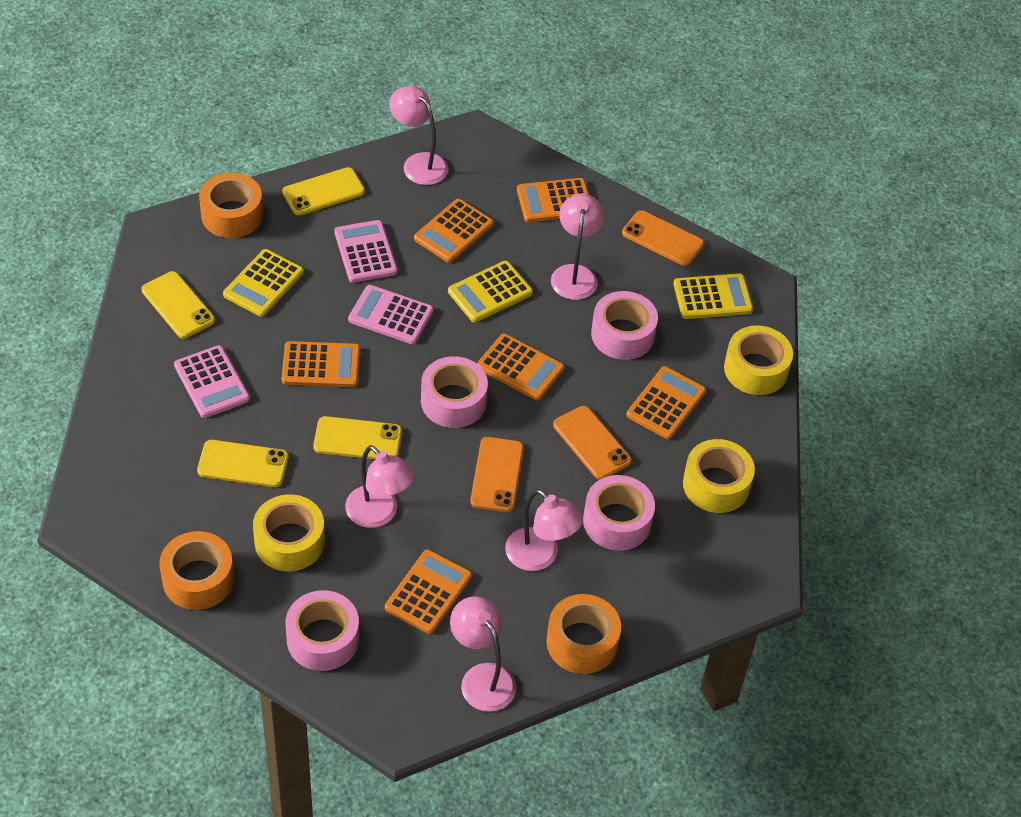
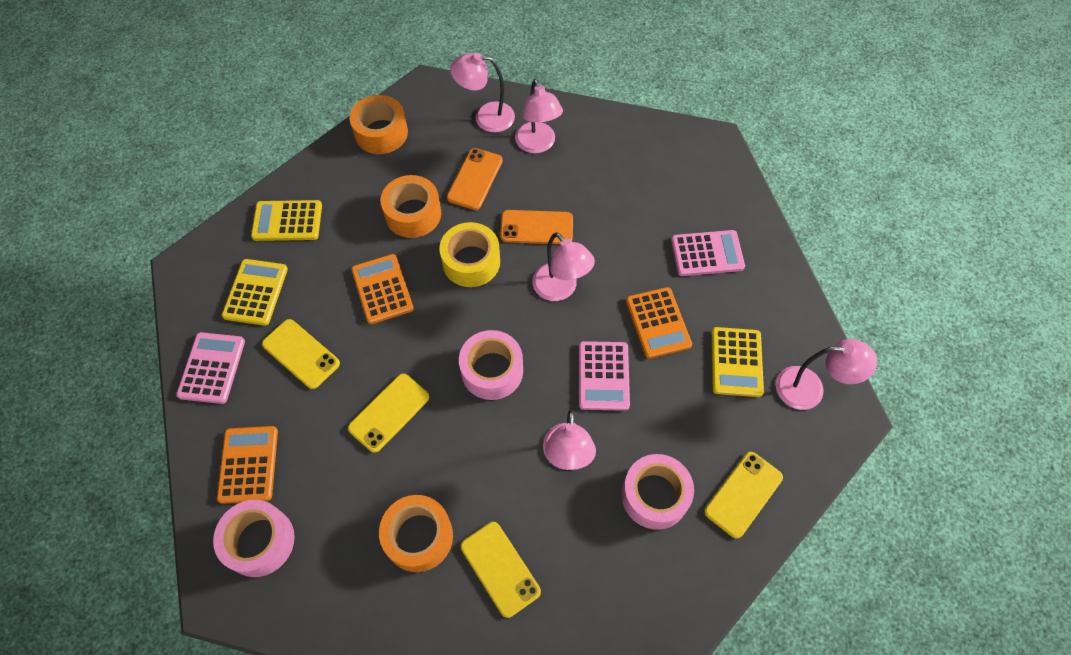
orange calculator: [282,341,360,387] [385,549,472,634] [414,199,494,263] [477,333,564,400] [517,178,589,222] [626,366,706,439] = 6 -> [217,426,278,504] [351,254,414,324] [626,287,692,359] = 3
orange phone: [470,437,524,512] [553,406,632,480] [622,210,704,266] = 3 -> [447,148,503,210] [500,210,573,244] = 2
pink tape: [285,590,359,671] [421,356,488,428] [583,475,655,551] [591,291,658,360] = 4 -> [213,500,295,577] [459,330,523,400] [622,454,694,530] = 3
yellow tape: [253,494,325,571] [683,439,755,513] [724,325,793,395] = 3 -> [440,222,500,287] = 1

